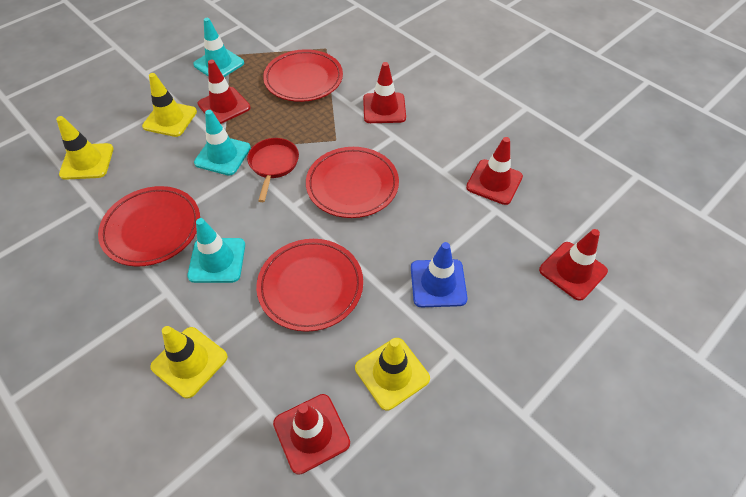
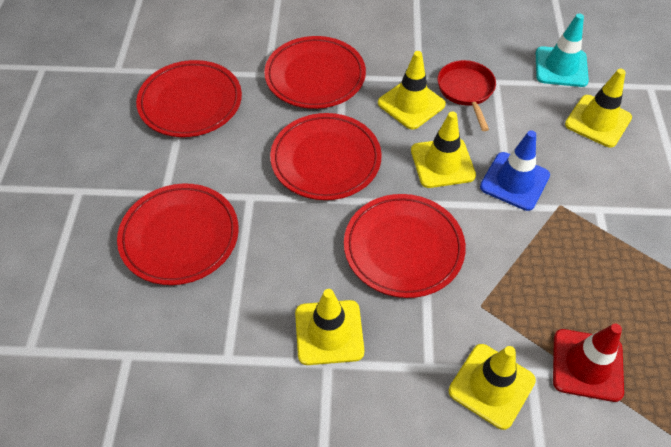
red plate: [98,186,200,267] [256,239,363,332] [263,49,343,102] [306,147,399,218] = 4 -> [117,184,239,285] [136,60,242,137] [264,36,366,109] [270,113,382,200] [344,194,466,298] = 5
red traffic cone: [198,60,251,124] [273,394,350,475] [363,62,406,123] [466,137,523,205] [539,229,608,301] = 5 -> [553,324,624,402] = 1
turquoise traffic cone: [187,218,245,283] [193,18,244,77] [194,110,251,176] = 3 -> [536,14,589,87] = 1
yellow traffic cone: [56,116,114,180] [142,73,197,137] [150,326,228,398] [355,338,430,411] = 4 -> [295,289,364,365] [378,51,446,130] [411,112,476,188] [449,344,536,430] [565,69,632,148] = 5

